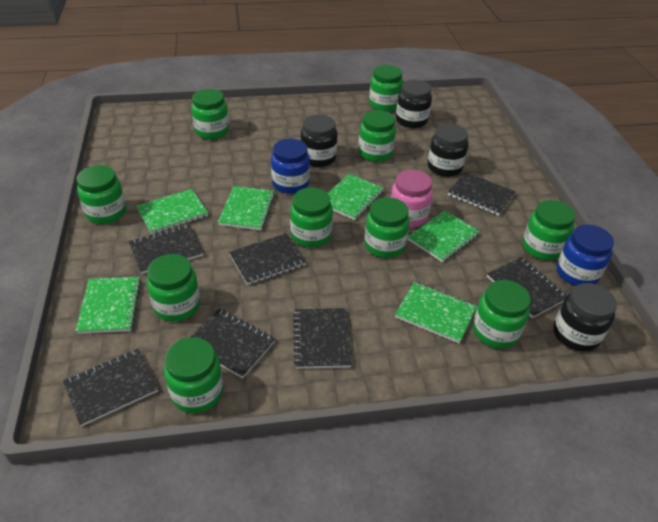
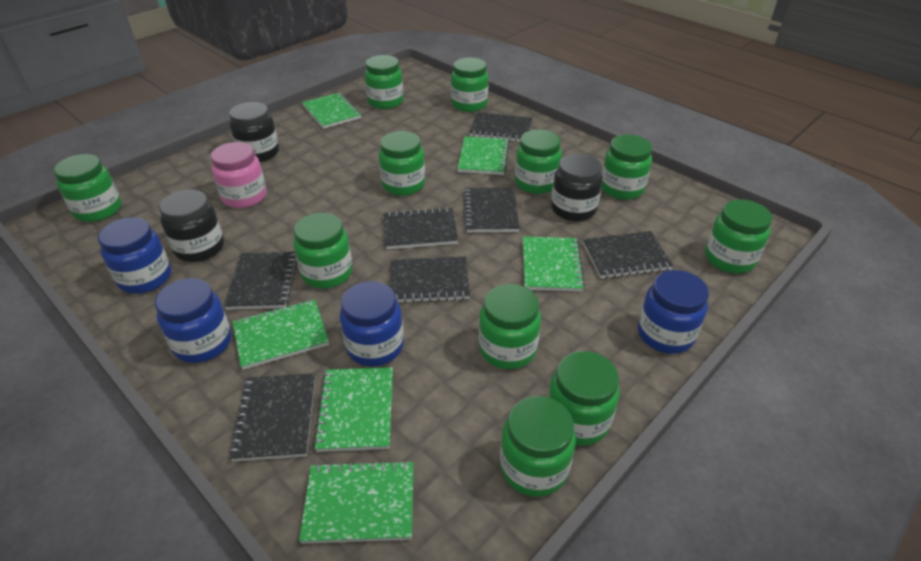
black jar: [301,115,337,167] [396,80,432,128] [428,124,468,177] [553,283,617,351] = 4 -> [159,189,224,262] [229,102,279,162] [551,154,603,221] = 3
blue jar: [271,139,310,194] [557,224,614,286] = 2 -> [98,217,171,294] [155,278,231,363] [340,281,404,366] [638,270,709,354] = 4
green jar: [77,165,126,224] [147,254,200,322] [164,337,224,413] [192,89,229,139] [290,187,333,248] [358,110,396,162] [364,197,410,258] [369,65,403,112] [473,280,531,349] [523,200,575,260] = 10 -> [53,154,122,222] [293,213,352,289] [365,55,404,109] [379,131,425,196] [451,58,489,112] [479,284,541,369] [500,396,576,497] [515,129,562,194] [548,351,620,446] [602,134,652,200] [705,199,772,274] = 11

